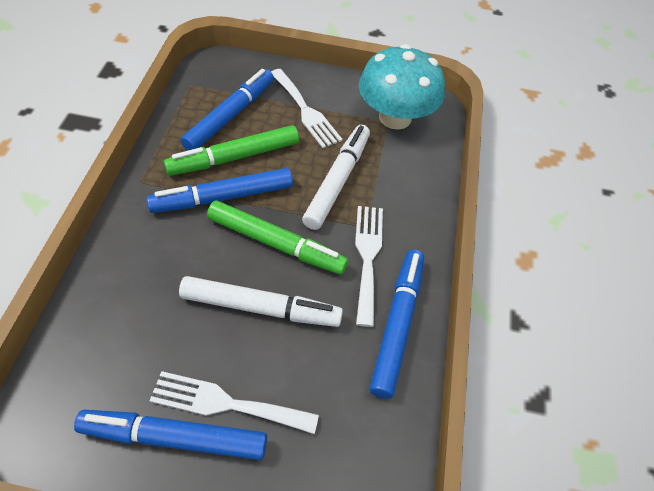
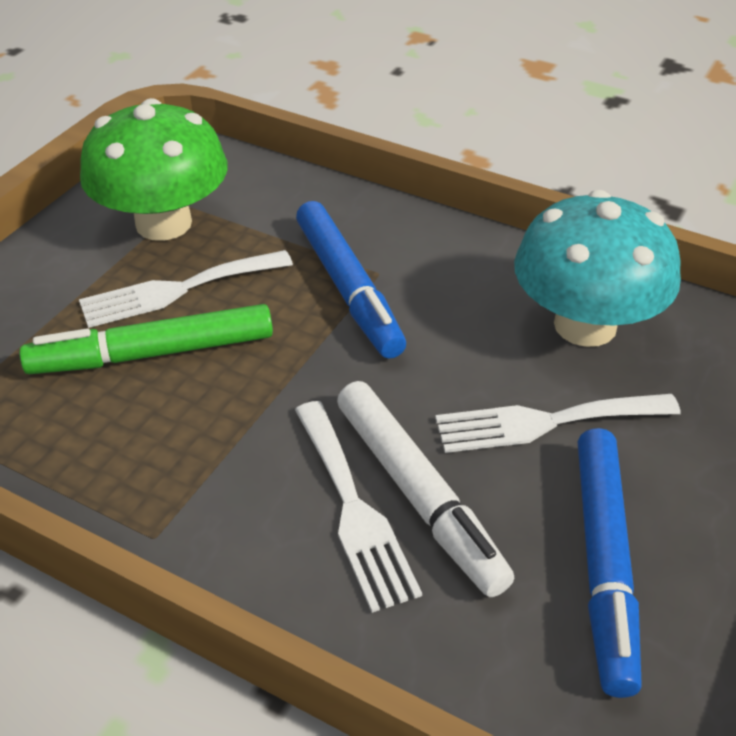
blue marker: [74,410,267,460] [146,168,293,213] [181,69,274,151] [370,249,424,399] = 4 -> [296,201,406,359] [577,428,642,698] = 2
green marker: [164,125,299,176] [207,200,348,275] = 2 -> [19,304,273,374] = 1
green mushroom: none = 0 -> [80,98,228,241] = 1
white marker: [179,276,343,327] [302,125,370,230] = 2 -> [337,381,515,597] = 1

